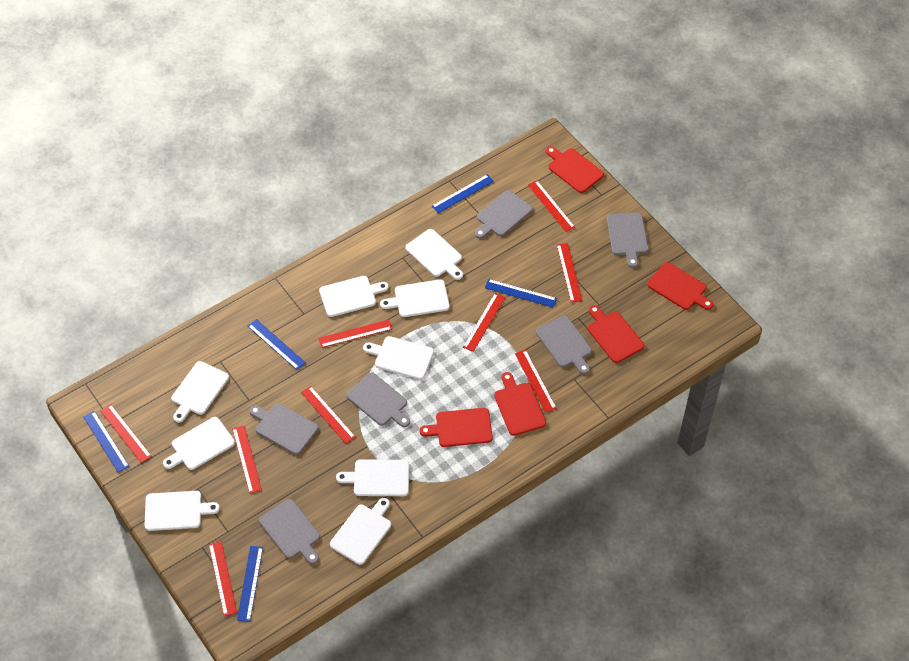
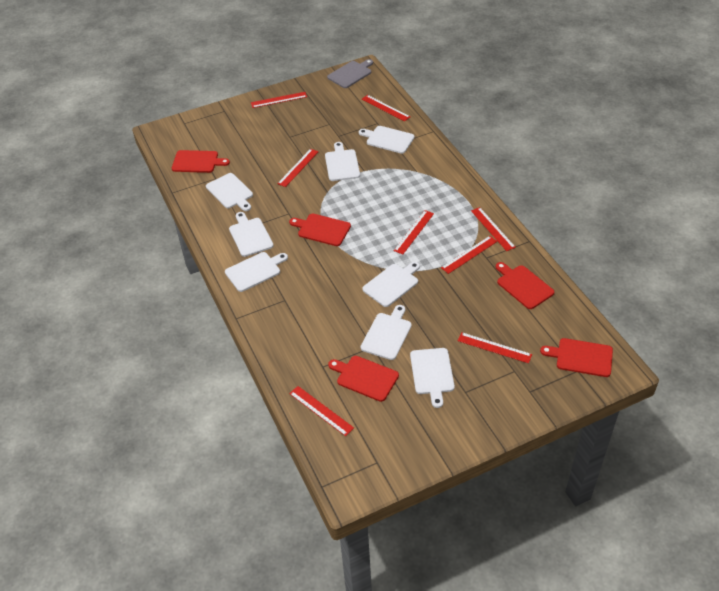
blue ruler: [83,411,129,473] [237,546,263,622] [248,319,306,370] [432,174,494,213] [485,279,557,308] = 5 -> none = 0
grey cutting board: [249,403,318,455] [259,499,320,564] [346,372,410,427] [475,190,533,239] [536,316,592,374] [607,212,648,268] = 6 -> [327,59,373,88] = 1
red ruler: [100,404,152,463] [209,541,237,616] [232,425,262,494] [301,386,356,444] [318,320,392,348] [463,293,505,352] [515,350,557,413] [528,180,575,232] [557,243,583,302] = 9 -> [251,92,307,108] [277,149,319,187] [289,386,354,436] [362,95,410,121] [394,210,434,254] [441,236,497,274] [458,332,532,363] [471,207,516,251] = 8
white cutting board: [145,491,220,531] [163,417,235,470] [171,361,229,423] [319,276,389,317] [330,498,391,565] [336,459,409,496] [363,336,434,380] [380,279,450,317] [405,229,463,280] = 9 -> [206,173,253,211] [225,252,288,292] [229,212,274,257] [325,142,360,181] [359,126,415,154] [361,305,412,360] [362,262,420,307] [410,348,455,408] = 8

